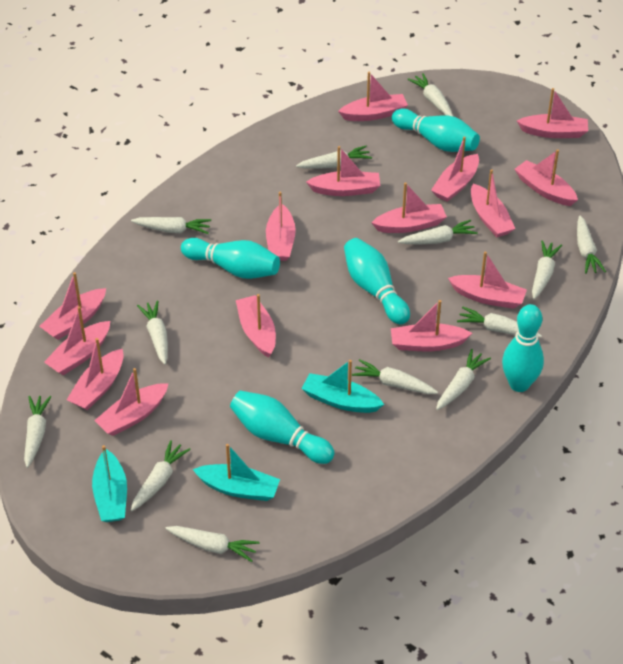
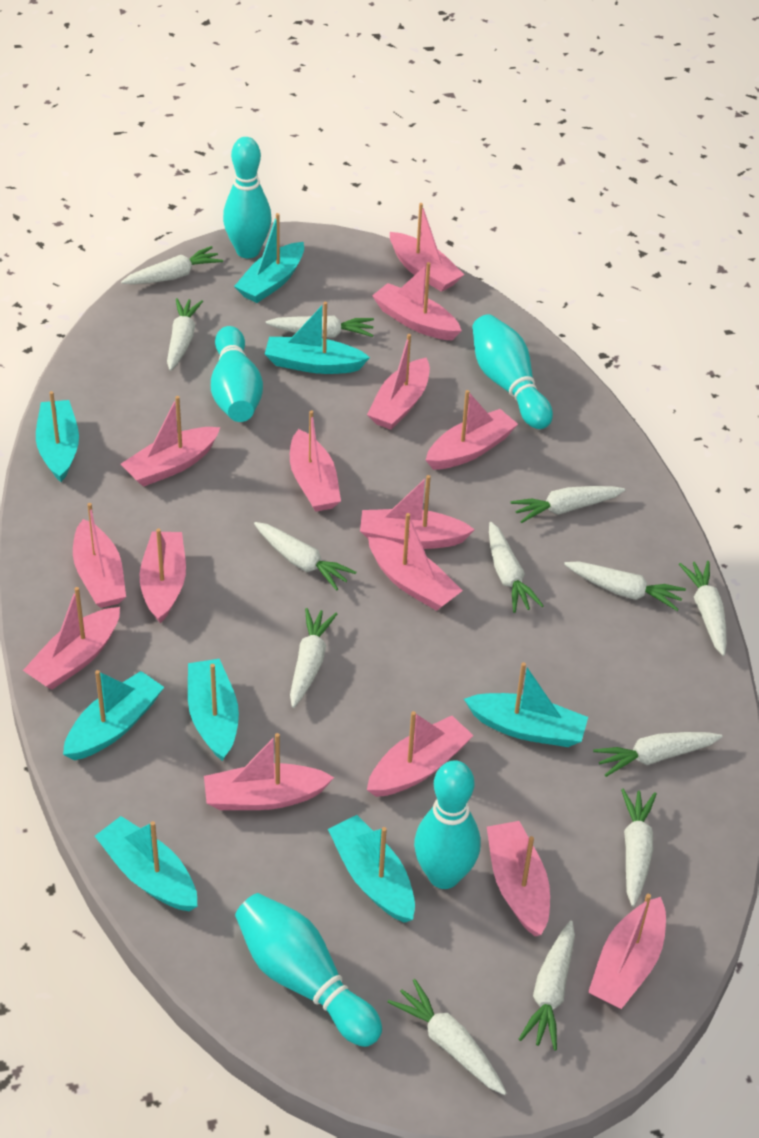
turquoise boat: [92,445,127,522] [193,444,280,501] [302,360,384,413] = 3 -> [36,391,79,482] [63,670,164,760] [95,816,197,911] [188,659,239,761] [234,213,304,303] [265,302,370,374] [328,815,415,923] [464,662,588,747] = 8

